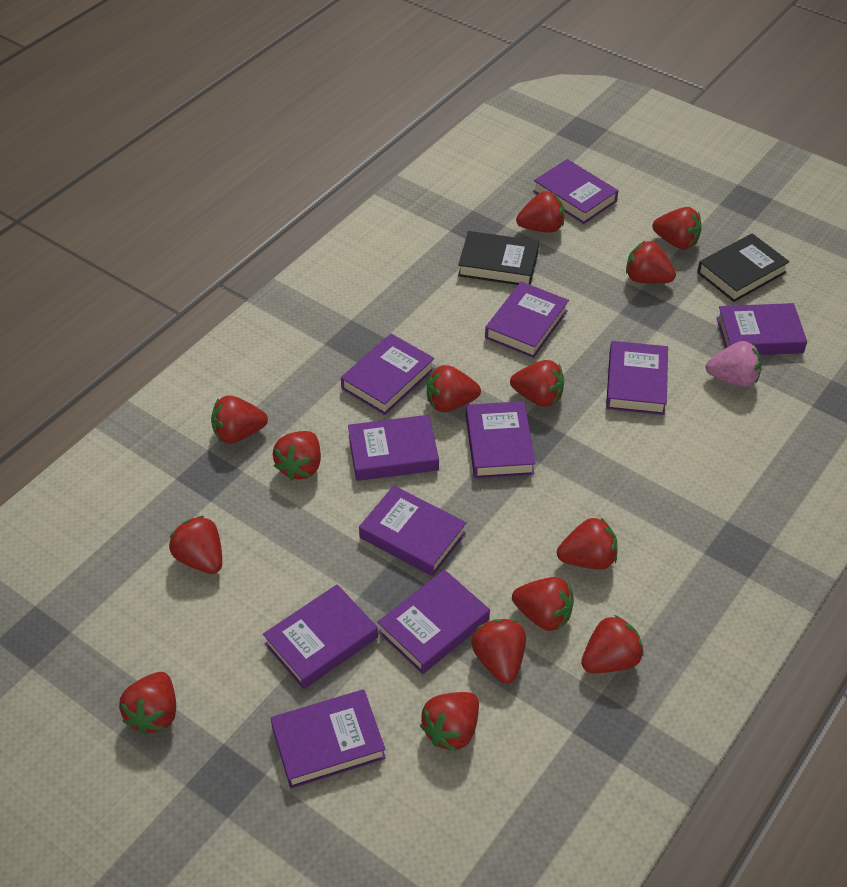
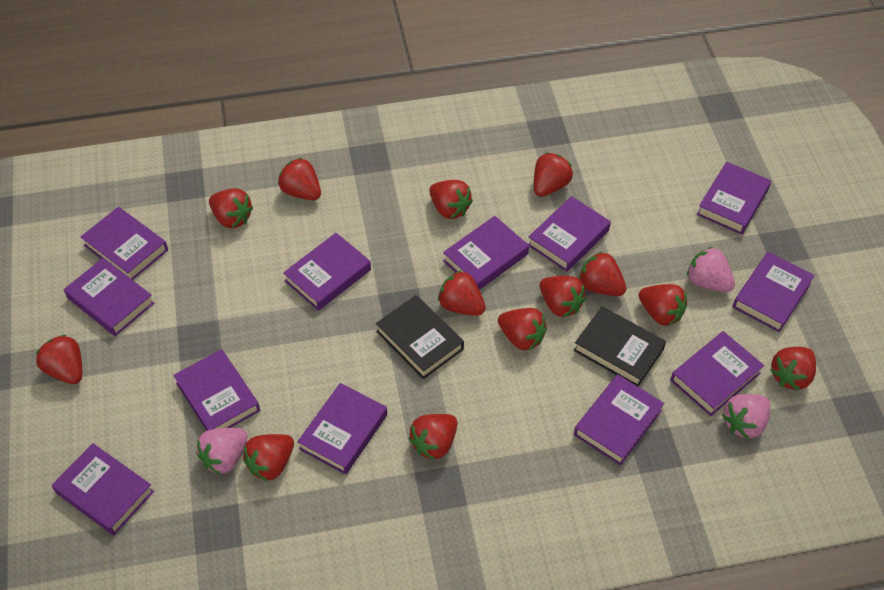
pink strawberry: [706,341,762,387] = 1 -> [197,428,248,475] [687,247,735,292] [722,394,770,439] = 3
purple book: [263,584,378,689] [270,689,386,789] [341,333,435,415] [348,415,439,481] [359,485,466,576] [377,570,490,674] [466,401,535,478] [485,282,569,358] [533,159,618,224] [606,341,668,415] [716,303,807,355] = 11 -> [52,443,154,535] [64,258,154,336] [81,207,168,280] [173,349,260,431] [283,233,371,311] [297,383,387,475] [443,216,529,290] [528,196,611,272] [574,374,664,465] [670,331,764,416] [697,162,771,235] [733,252,814,332] = 12
red strawberry: [119,672,176,735] [169,516,222,574] [211,396,268,444] [273,431,321,480] [420,692,479,751] [427,365,481,412] [471,619,526,684] [510,360,564,407] [512,577,574,631] [516,191,565,233] [557,518,618,569] [581,615,644,673] [626,241,676,284] [652,207,702,250] = 14 -> [36,335,82,384] [209,188,253,228] [243,434,294,481] [278,158,321,200] [409,414,457,460] [429,180,473,219] [438,270,486,316] [498,308,547,351] [534,153,573,197] [540,276,586,317] [579,251,626,296] [639,284,687,326] [770,347,816,391] = 13

